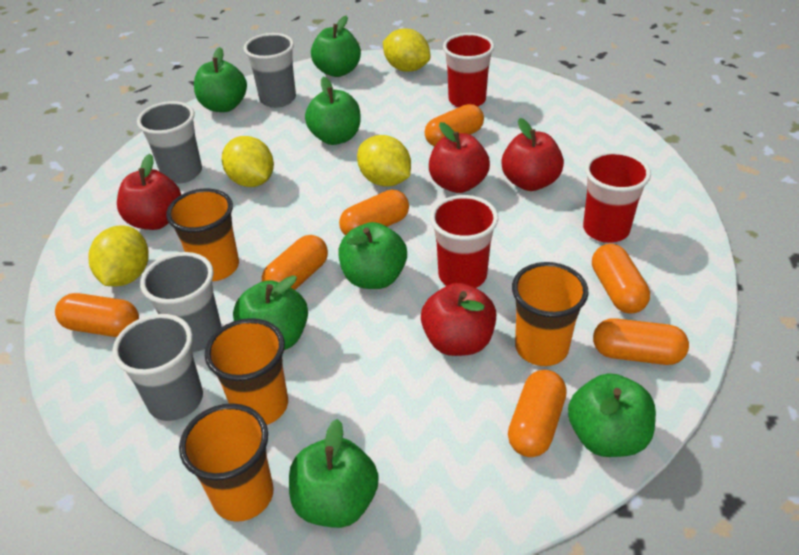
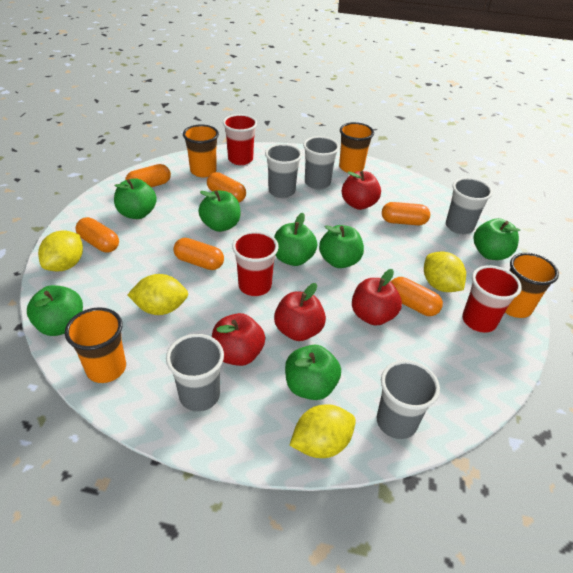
grey cup: [112,314,203,421] [137,101,202,184] [140,252,222,352] [244,33,296,108] = 4 -> [166,334,224,412] [265,144,302,198] [303,136,339,190] [377,360,440,439] [446,177,493,234] = 5
orange capsule: [55,293,139,337] [262,235,328,290] [339,190,409,235] [425,104,484,147] [508,370,567,457] [592,244,650,313] [593,318,689,365] = 7 -> [76,217,119,253] [125,164,171,187] [173,238,224,270] [207,172,246,202] [382,202,430,225] [391,277,443,316] = 6

